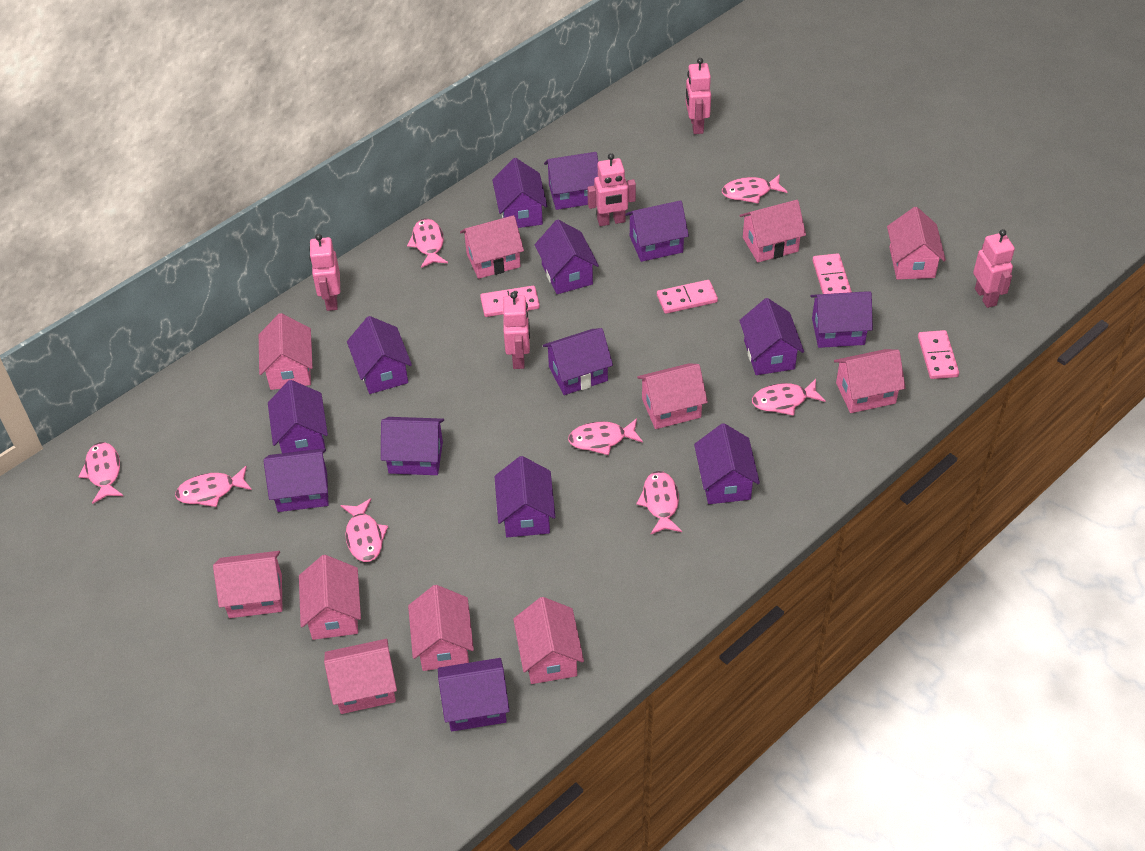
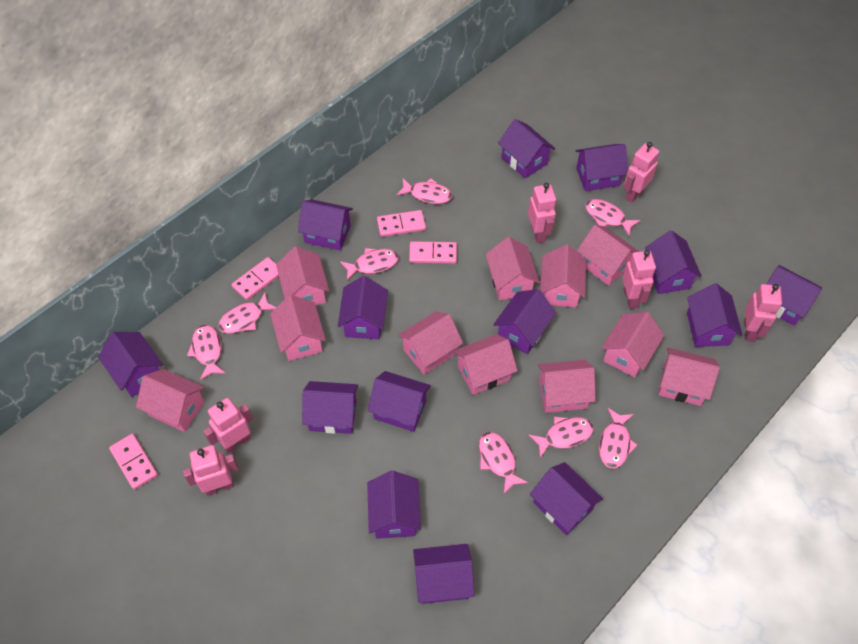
pink robot: [309,234,340,311] [503,292,530,369] [587,153,636,226] [686,58,711,134] [973,229,1015,308] = 5 -> [183,445,238,496] [203,398,253,454] [528,183,556,243] [622,250,656,309] [624,142,659,203] [744,284,782,342] = 6

